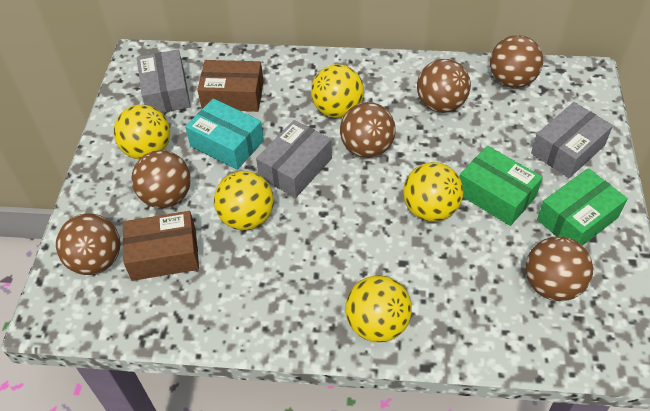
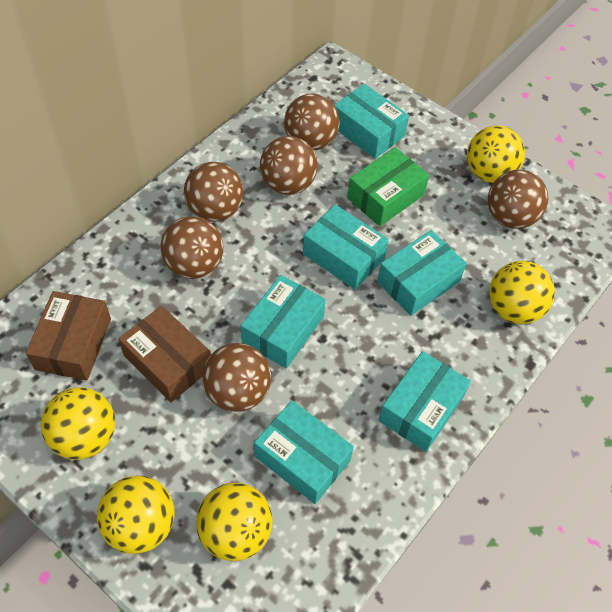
green box: [459,146,543,226] [537,168,628,246] = 2 -> [347,147,429,226] = 1
grey box: [137,49,191,113] [256,120,332,198] [531,102,613,178] = 3 -> none = 0
turquoise box: [185,99,264,170] = 1 -> [241,275,326,369] [254,400,354,504] [303,205,389,289] [334,84,409,159] [377,230,467,316] [378,351,471,452] = 6

